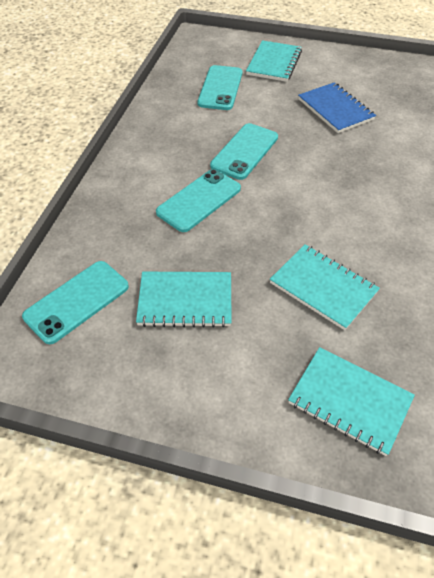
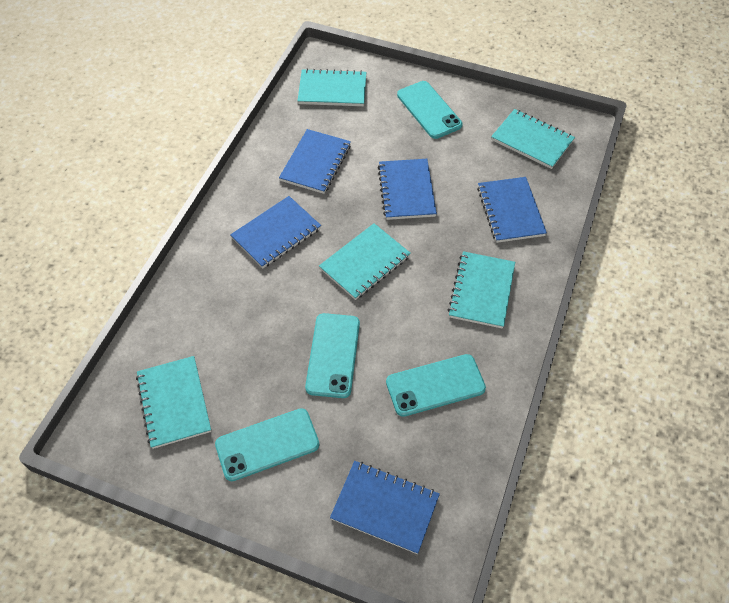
blue notebook: [298,82,376,133] = 1 -> [230,196,321,269] [279,129,351,194] [330,461,440,554] [378,159,437,220] [477,177,547,243] = 5
turquoise notebook: [136,272,232,328] [246,40,302,82] [270,244,380,330] [288,347,415,456] = 4 -> [136,356,211,449] [298,68,366,106] [319,223,411,300] [448,251,515,329] [491,109,575,169] = 5

